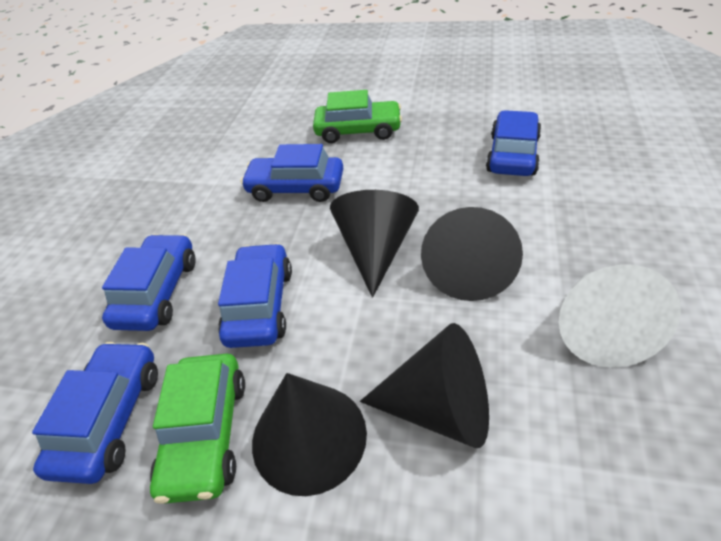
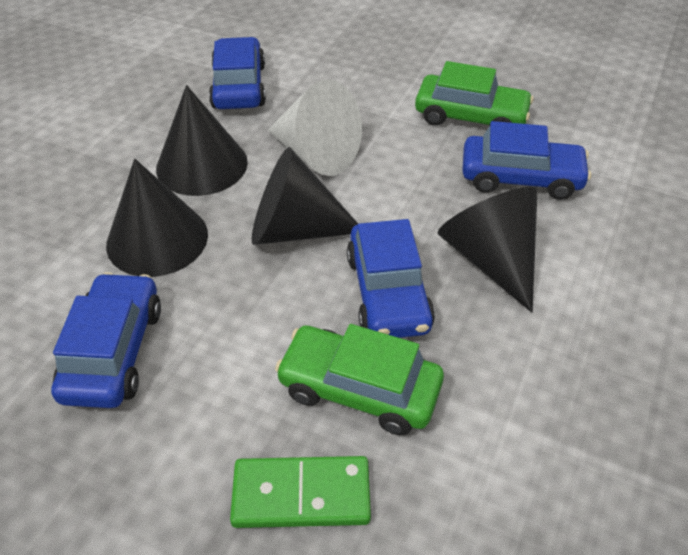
blue car: [32,342,158,484] [102,234,196,331] [218,243,292,348] [241,144,343,202] [486,110,541,176] = 5 -> [51,272,161,408] [209,37,266,109] [347,219,435,338] [462,121,591,200] = 4
green domino: none = 0 -> [230,456,371,528] = 1

